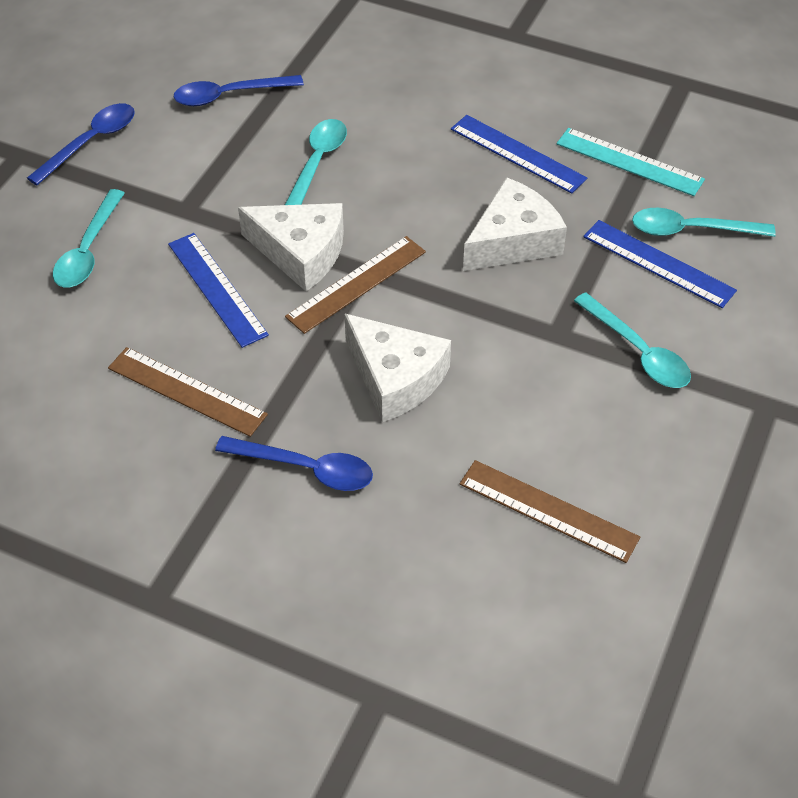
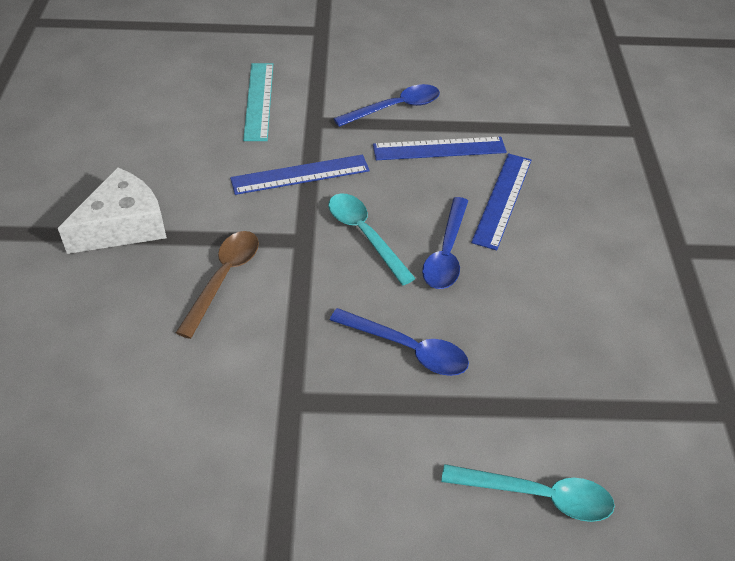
brown ruler: [108,347,268,437] [285,236,426,334] [460,460,640,563] = 3 -> none = 0
brown spoon: none = 0 -> [176,231,259,339] = 1
turquoise spoon: [53,189,125,287] [285,119,347,205] [574,292,691,388] [632,208,776,237] = 4 -> [328,193,416,285] [441,464,615,522] = 2
white cheese: [238,203,344,291] [344,313,451,422] [463,177,567,271] = 3 -> [58,167,167,254] = 1

